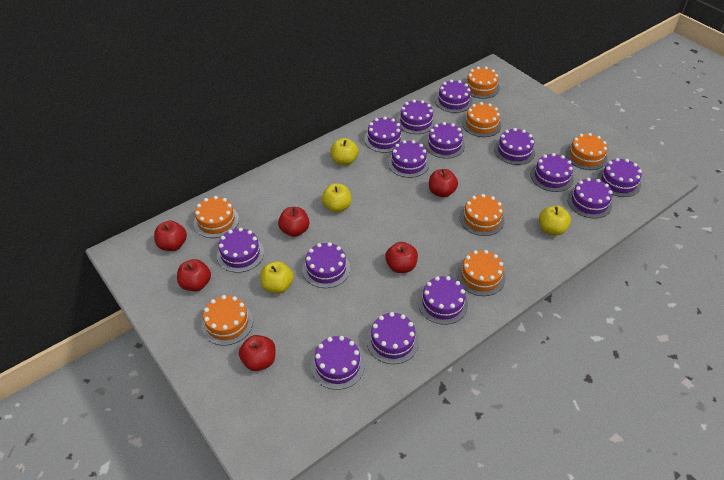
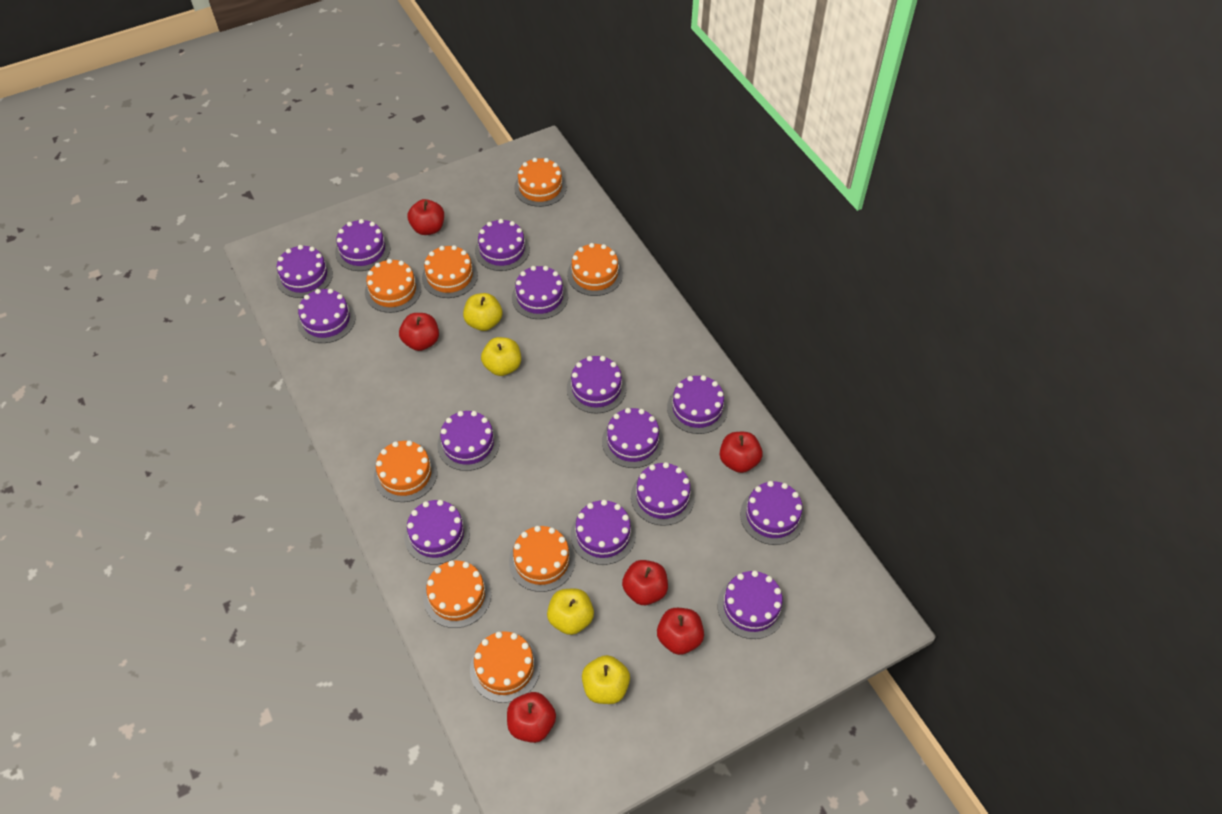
orange cake: [194,196,239,238] [201,295,253,345] [457,250,505,296] [460,194,505,236] [462,102,501,137] [464,67,500,99] [565,133,608,170] = 7 -> [365,259,421,313] [374,440,437,502] [422,245,478,298] [423,560,491,628] [470,632,540,703] [509,526,575,592] [514,158,567,207] [567,243,623,296] = 8

